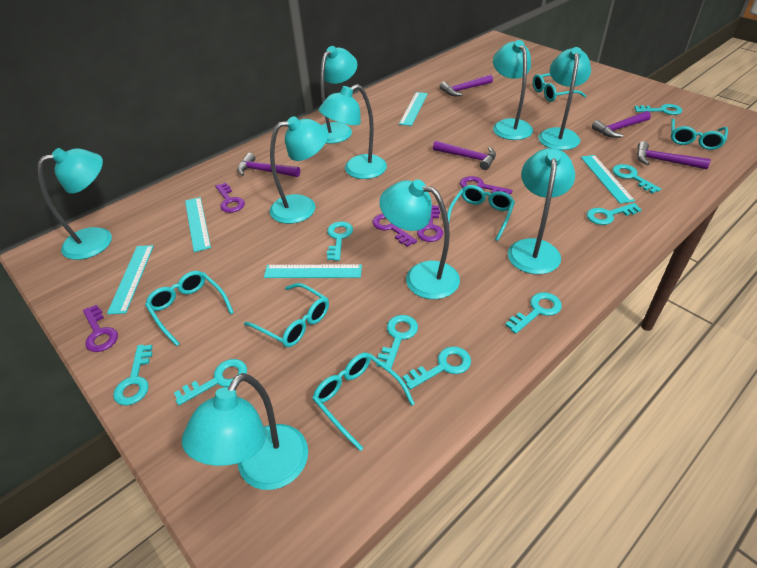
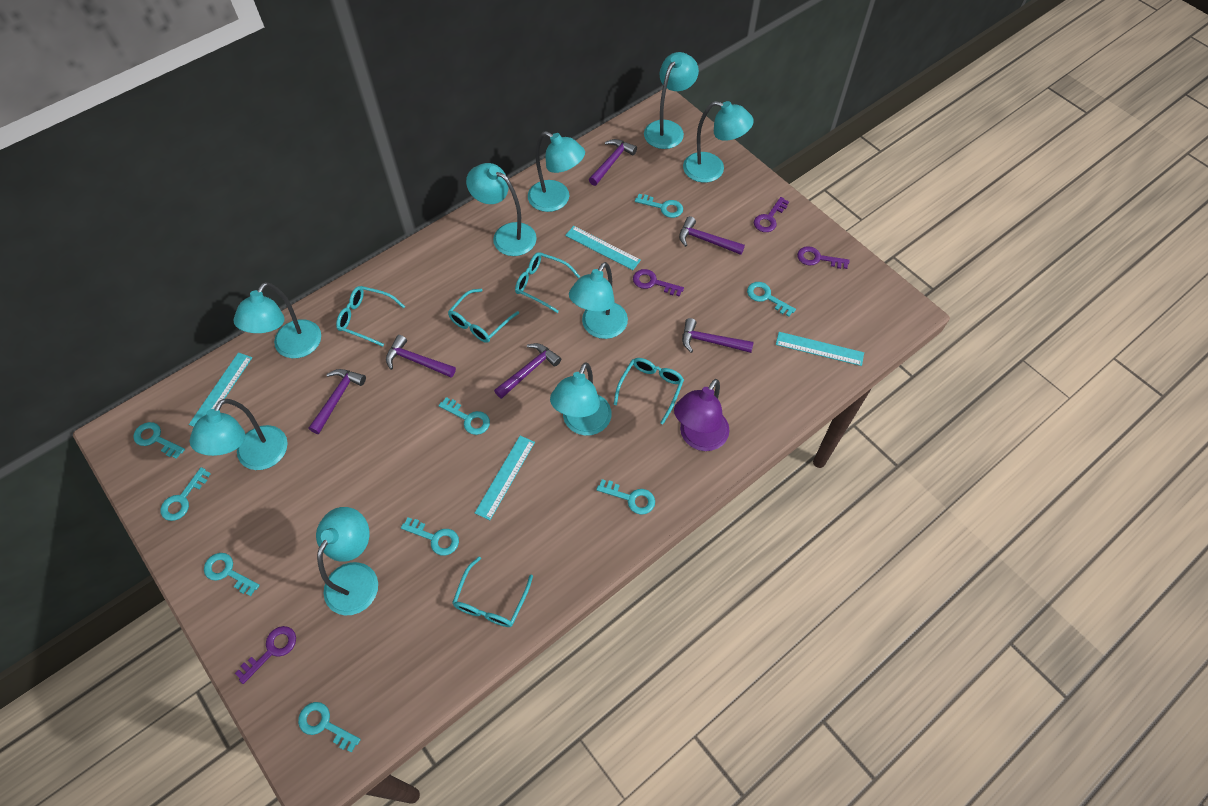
purple hammer: [237,153,300,177] [433,141,496,170] [440,74,493,96] [592,111,651,138] [637,141,711,169] = 5 -> [309,369,366,434] [386,335,456,378] [494,343,561,399] [589,139,637,186] [679,216,745,255] [682,318,754,353] = 6
purple key: [83,305,118,352] [215,182,245,213] [373,214,417,247] [417,205,443,242] [460,176,513,195] = 5 -> [235,626,296,684] [633,269,684,297] [754,197,789,232] [797,246,849,269] = 4
purple lamp: none = 0 -> [674,379,729,451] = 1
turquoise glasses: [145,271,234,346] [244,283,329,347] [312,353,415,451] [447,185,515,241] [533,73,586,102] [671,118,728,150] = 6 -> [336,286,405,347] [448,289,519,343] [452,557,533,627] [515,252,580,313] [613,358,684,424] = 5
turquoise ruler: [107,245,154,314] [185,197,211,252] [264,264,362,278] [399,92,428,126] [581,155,635,204] = 5 -> [189,352,252,427] [475,436,535,520] [565,226,641,270] [776,332,864,366] = 4

